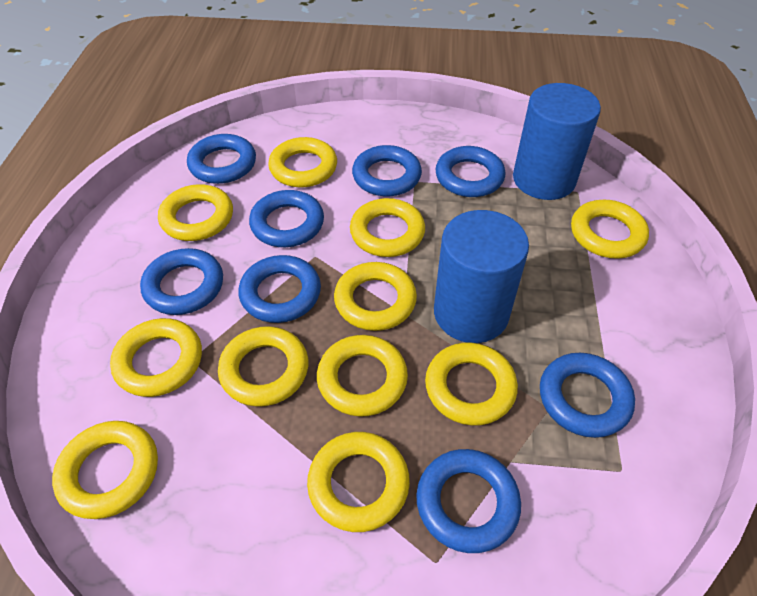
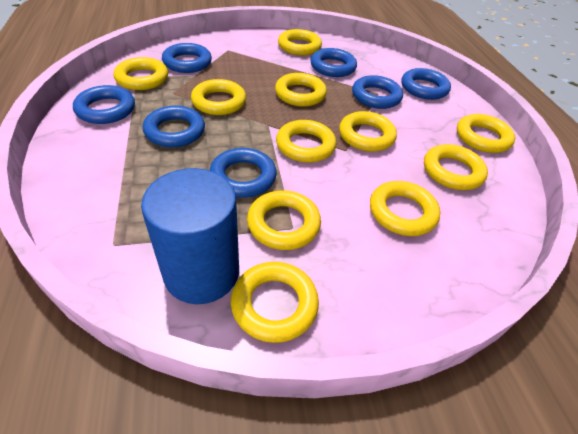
blue cylinder: [434,210,529,343] [513,83,601,200] = 2 -> [141,168,239,304] = 1
blue ring: [140,248,223,315] [187,134,256,184] [238,255,321,323] [249,190,324,247] [352,145,422,196] [416,449,521,553] [435,146,505,197] [540,353,635,438] = 8 -> [73,85,135,124] [143,106,205,147] [162,43,212,73] [209,148,277,197] [310,48,357,77] [352,75,403,109] [402,68,451,100] = 7

